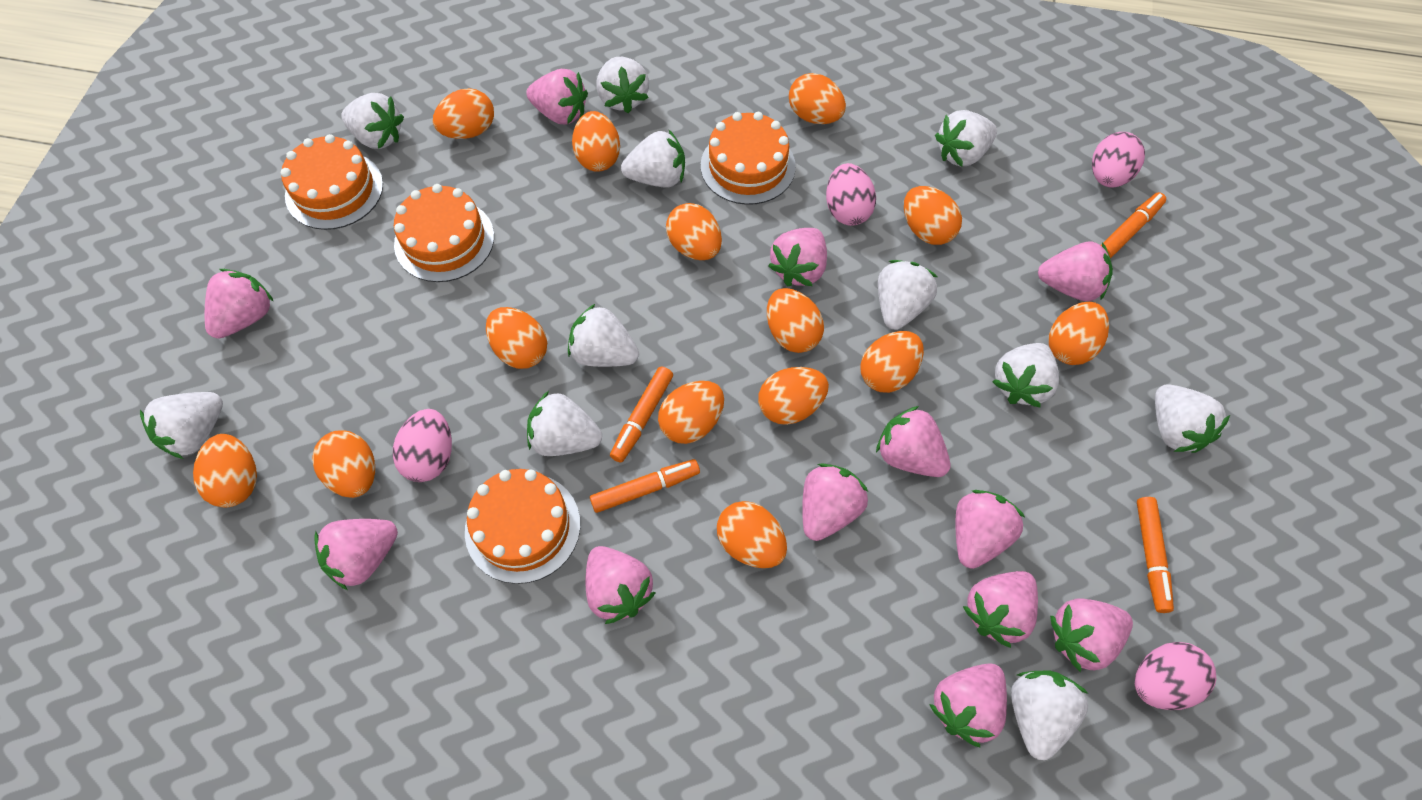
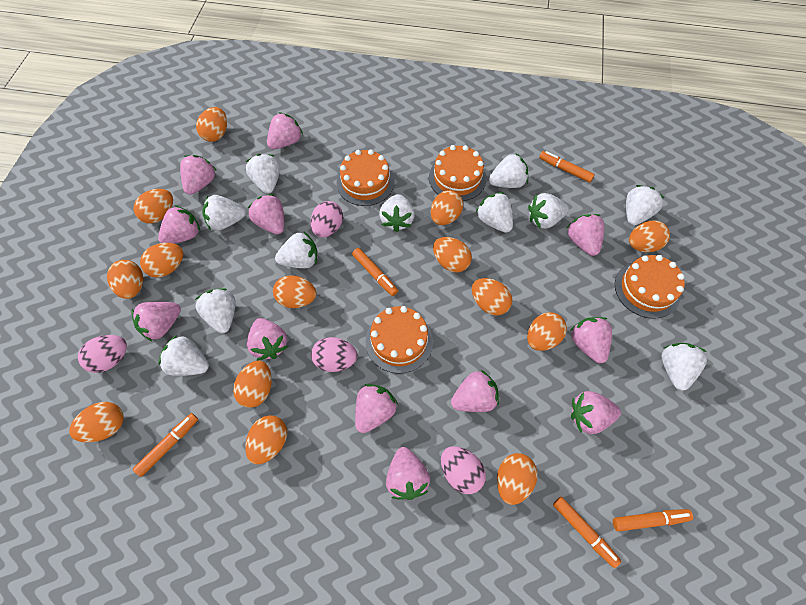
orange marker: [590,459,700,513] [610,367,673,463] [1101,192,1166,259] [1137,497,1174,613] = 4 -> [133,413,198,477] [352,248,398,296] [539,151,595,183] [553,497,621,568] [613,509,693,532] = 5

